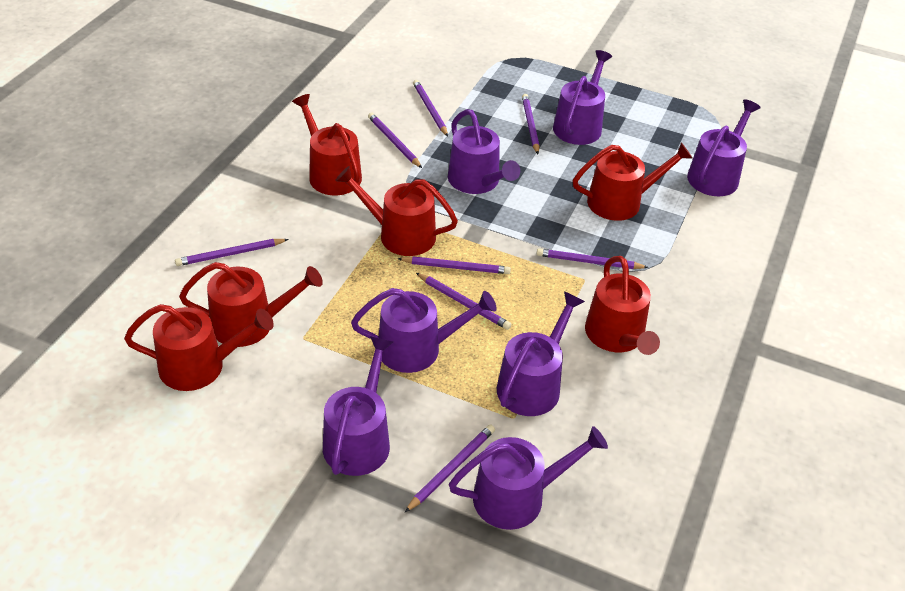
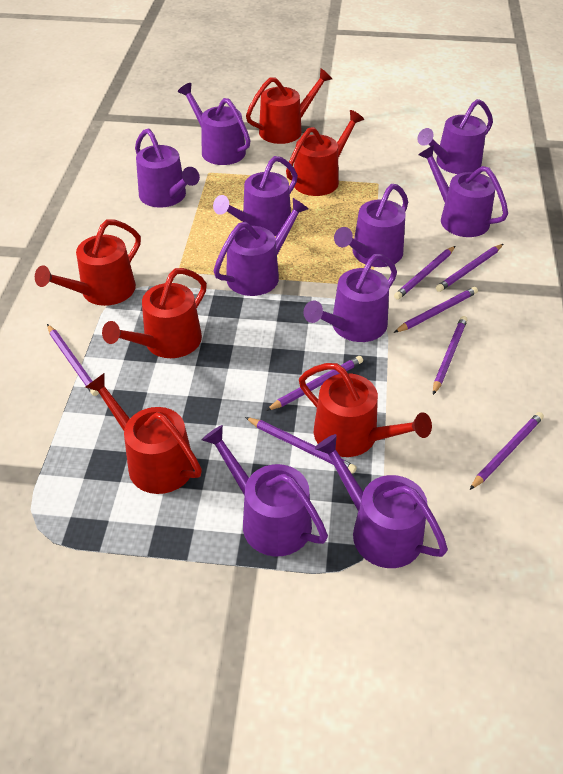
purple watering can: [323,336,393,476] [351,288,497,373] [448,109,520,194] [449,426,608,530] [497,291,585,416] [553,50,612,145] [687,99,761,196] = 7 -> [135,128,200,208] [178,83,251,165] [202,425,328,556] [213,156,298,236] [213,198,309,296] [304,254,397,342] [315,434,448,568] [334,184,408,267] [417,99,493,174] [418,145,508,237] = 10

